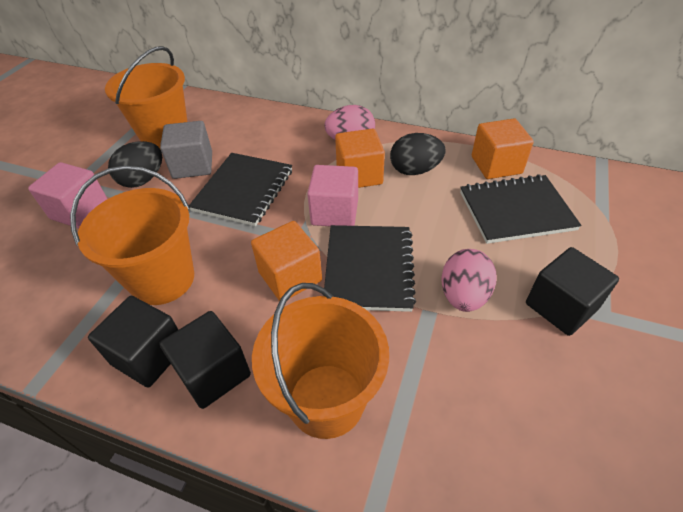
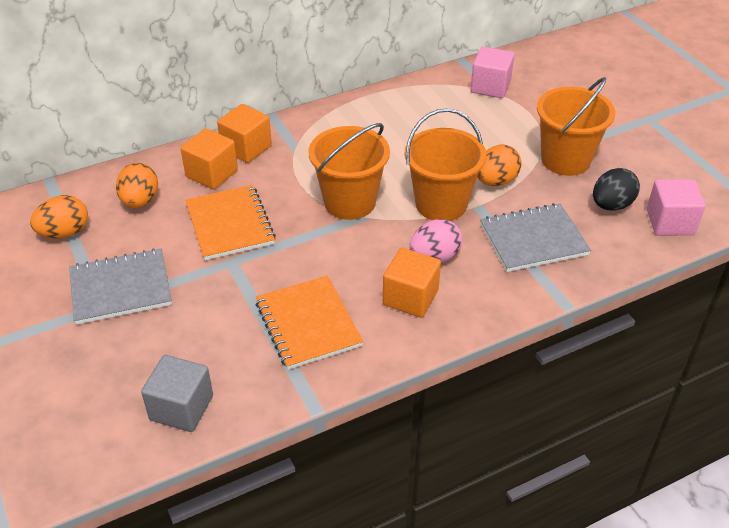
black cube: [88,296,178,388] [159,311,251,409] [526,247,619,336] = 3 -> none = 0
black egg: [108,141,162,188] [390,133,446,175] = 2 -> [593,168,640,211] = 1
black notebook: [189,153,292,226] [323,225,416,312] [460,174,582,244] = 3 -> none = 0
grey notebook: none = 0 -> [69,248,172,325] [480,203,591,272] = 2
orange egg: none = 0 -> [30,195,88,238] [116,163,158,208] [477,144,522,186] = 3
orange notebook: none = 0 -> [185,185,276,260] [256,275,363,370] = 2
pink egg: [324,105,375,140] [441,249,497,312] = 2 -> [409,219,463,262] = 1

